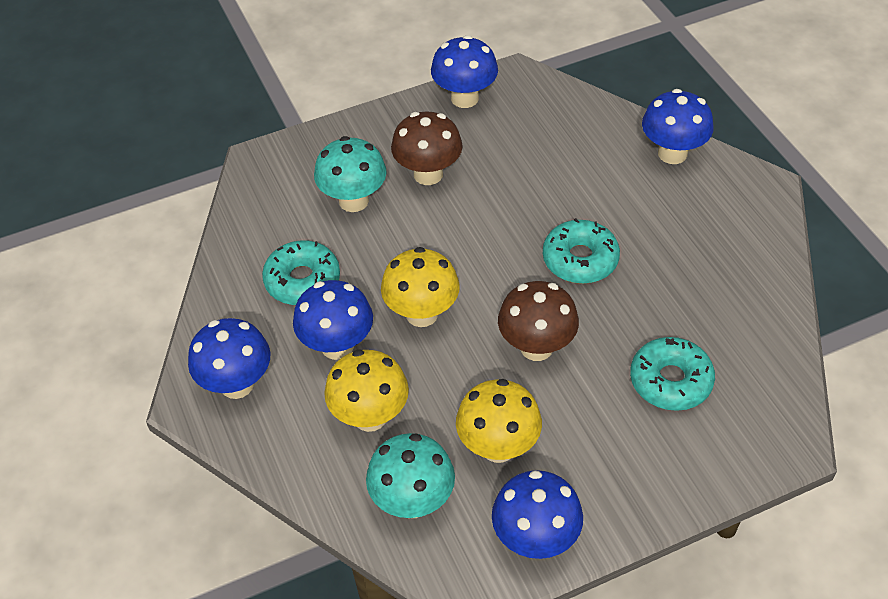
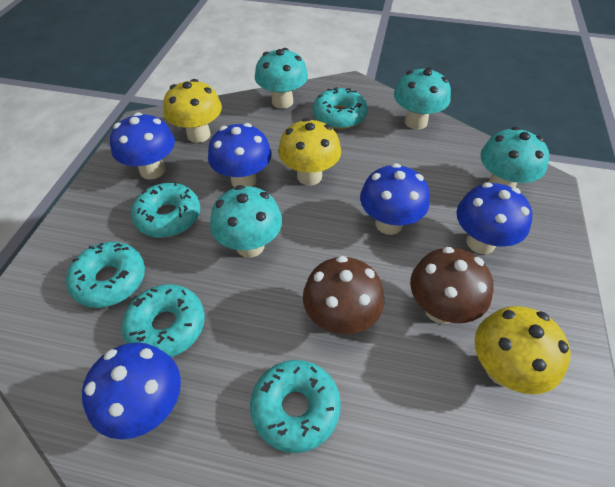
turquoise donut: [262,240,340,305] [543,218,620,284] [630,337,715,411] = 3 -> [66,242,145,308] [122,284,205,357] [131,182,200,238] [250,360,341,453] [313,87,368,129] = 5
turquoise mushroom: [314,136,387,212] [366,433,455,518] = 2 -> [210,185,282,258] [255,48,308,109] [394,67,451,130] [480,127,549,187] = 4

